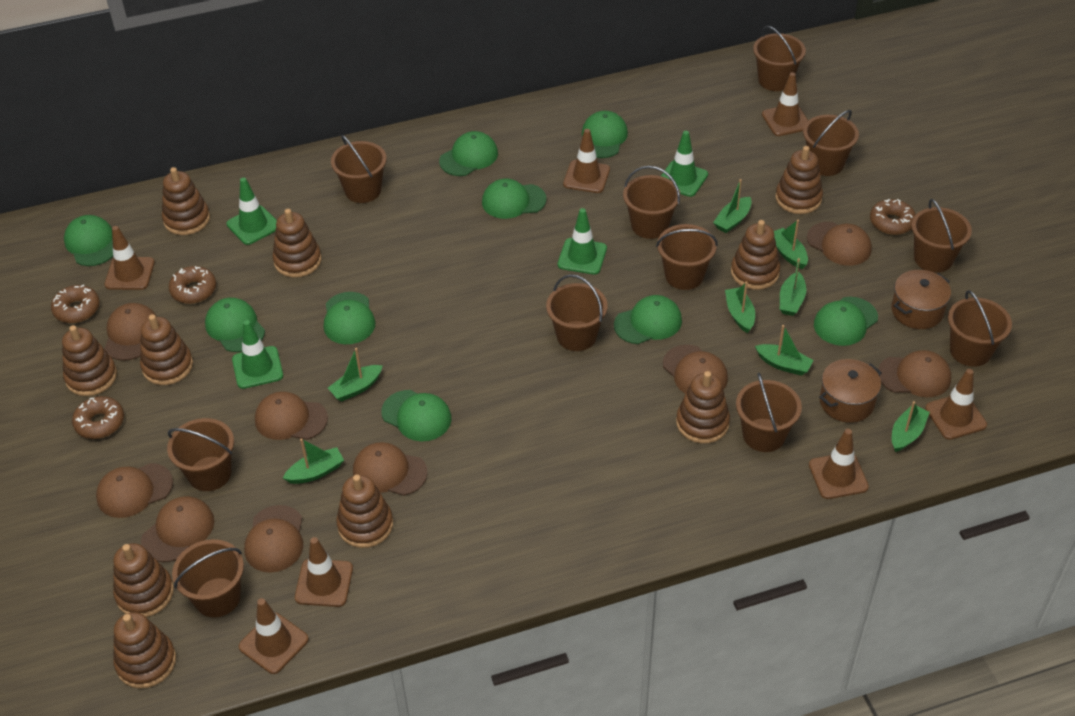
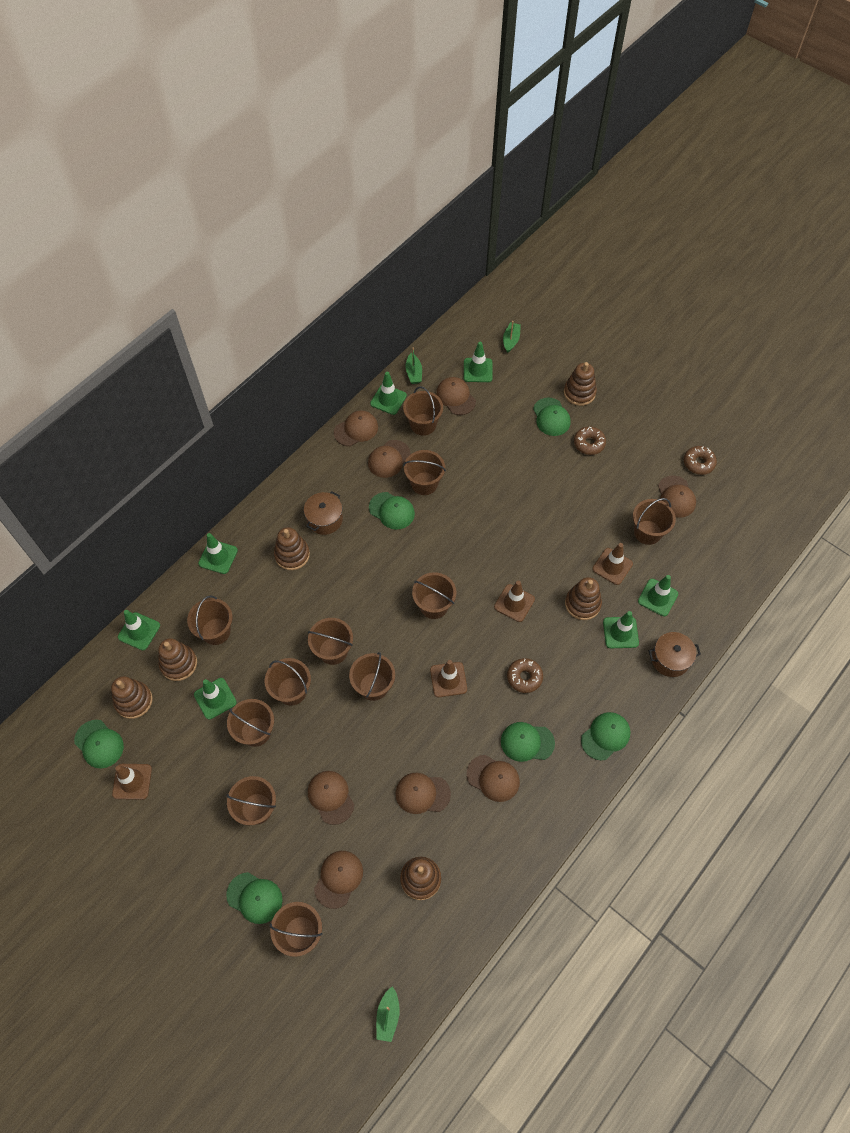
brown cap: [96,463,173,518] [104,303,157,361] [141,496,214,562] [244,505,303,573] [255,392,328,440] [353,442,428,496] [663,345,728,394] [807,222,872,266] [878,350,951,397] = 9 -> [308,771,354,825] [314,851,363,909] [334,410,378,446] [368,440,410,478] [395,773,451,814] [436,377,476,415] [467,755,520,802] [658,476,696,518] = 8
brown donut: [51,284,100,323] [72,396,124,439] [169,266,216,304] [870,199,916,235] = 4 -> [507,658,543,693] [574,426,606,455] [684,446,717,475] = 3
brown stacking toy: [62,325,117,396] [113,543,174,617] [113,612,176,689] [140,314,193,385] [162,167,210,235] [272,209,321,278] [336,475,393,548] [676,371,730,444] [731,220,780,290] [775,146,823,214] = 10 -> [111,676,153,719] [158,638,197,681] [274,527,310,570] [400,857,441,900] [564,362,597,406] [565,577,602,620] = 6
brown traffic cone: [104,226,155,290] [239,598,309,674] [295,537,353,607] [563,129,610,193] [762,72,808,136] [809,429,869,499] [925,369,987,440] = 7 -> [112,764,152,800] [430,660,467,697] [494,581,535,622] [592,543,633,585] = 4
green boat: [283,438,344,484] [328,348,383,402] [713,179,752,233] [725,282,755,333] [755,325,814,376] [774,220,808,269] [780,258,806,316] [892,401,930,452] = 8 -> [376,986,400,1042] [406,347,422,384] [503,321,521,353] = 3
green cap: [64,215,113,266] [205,298,265,352] [324,292,375,344] [381,390,452,441] [439,131,498,176] [482,179,546,219] [582,111,628,158] [614,295,682,344] [814,297,878,346] = 9 -> [74,720,124,768] [226,872,283,924] [369,492,415,530] [501,722,555,762] [533,398,571,436] [581,712,631,760] = 6
green traffic cone: [226,177,277,245] [232,320,283,389] [558,208,607,275] [661,131,708,197] = 4 -> [118,610,160,650] [194,678,237,720] [198,533,238,574] [370,372,407,415] [464,342,493,382] [603,611,639,648] [638,575,678,616] = 7

